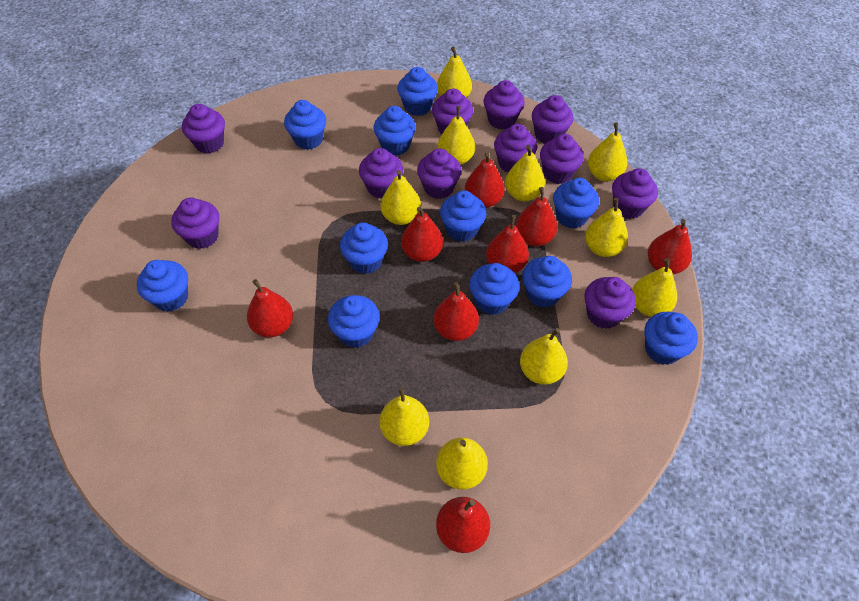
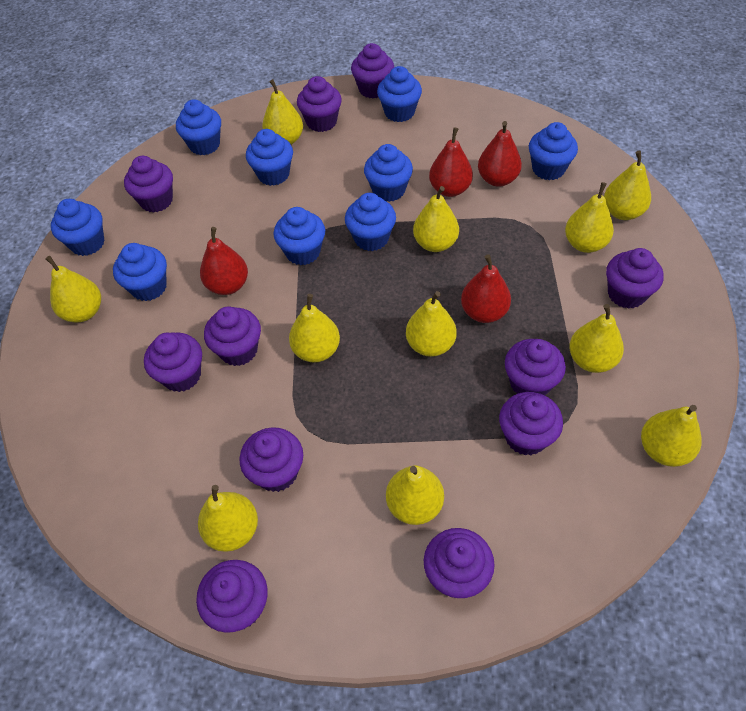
blue cupcake: [137,260,188,312] [284,100,326,150] [328,295,380,348] [340,223,388,274] [374,106,416,156] [397,67,438,116] [440,191,486,242] [470,263,519,315] [522,256,572,308] [553,178,599,229] [644,312,698,365] = 11 -> [51,199,105,256] [113,243,167,301] [176,99,221,155] [246,129,293,186] [274,207,325,265] [345,193,396,251] [364,144,413,202] [377,66,422,122] [529,122,578,180] = 9
red pear: [247,279,293,337] [401,207,443,262] [434,282,479,341] [436,497,490,553] [465,152,505,208] [486,215,529,273] [516,187,557,246] [648,219,692,274] = 8 -> [200,227,248,295] [429,127,473,197] [461,254,511,323] [478,121,522,187] = 4
yellow pear: [379,387,429,446] [381,170,421,225] [436,438,488,489] [437,46,472,98] [437,106,475,165] [505,145,545,201] [520,328,568,385] [585,198,628,257] [588,122,627,182] [632,258,677,317] = 10 -> [45,256,101,323] [198,485,258,552] [262,79,303,145] [289,294,340,363] [386,465,444,525] [406,291,457,357] [413,186,459,252] [565,182,614,253] [569,304,624,373] [604,151,651,220] [641,405,702,467] = 11

